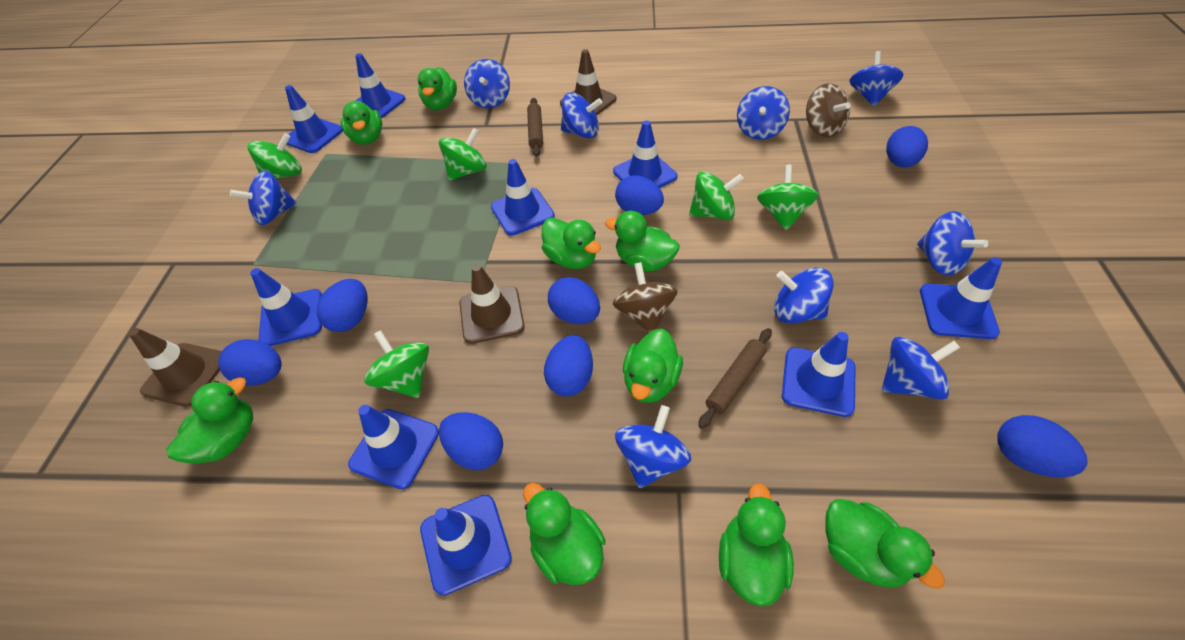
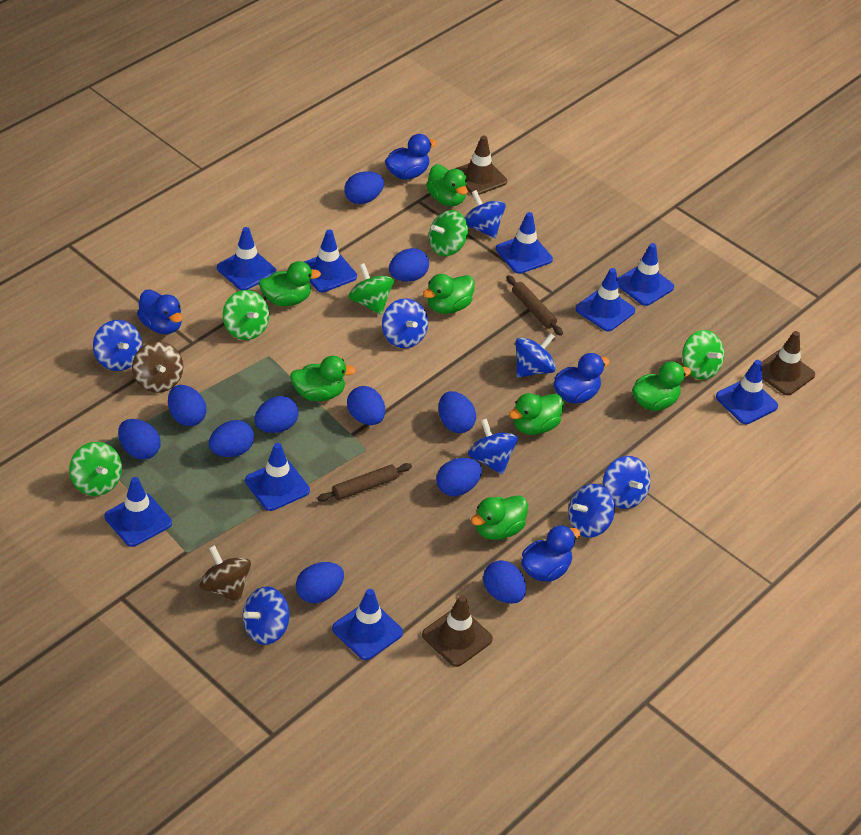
blue duck: none = 0 -> [137,289,182,334] [385,134,437,180] [521,525,580,582] [553,353,610,404] = 4
blue egg: [218,339,281,386] [317,279,368,332] [439,412,503,470] [544,335,593,396] [548,277,600,324] [615,175,664,215] [886,126,928,168] [997,415,1088,478] = 8 -> [118,419,161,460] [168,385,206,426] [209,420,254,457] [254,396,299,433] [296,562,344,603] [344,171,384,204] [347,386,385,425] [389,248,429,282] [436,458,482,496] [439,391,476,433] [483,560,526,604] = 11
blue spinning top: [230,170,297,225] [464,59,510,108] [561,92,602,138] [615,405,691,488] [737,86,790,140] [774,268,834,324] [849,51,904,107] [882,337,960,400] [917,211,988,276] = 9 -> [93,320,142,371] [243,586,289,645] [382,298,428,348] [465,190,506,238] [468,418,518,475] [515,333,556,378] [568,484,615,537] [603,456,650,509] = 8
green duck: [166,377,253,464] [341,101,382,145] [418,67,457,110] [523,483,606,585] [542,218,601,269] [605,211,680,271] [623,329,683,403] [719,483,794,606] [825,499,945,589] = 9 -> [259,261,321,306] [290,356,356,401] [423,274,475,314] [426,164,468,206] [471,495,528,540] [509,393,564,435] [632,362,691,411] = 7

